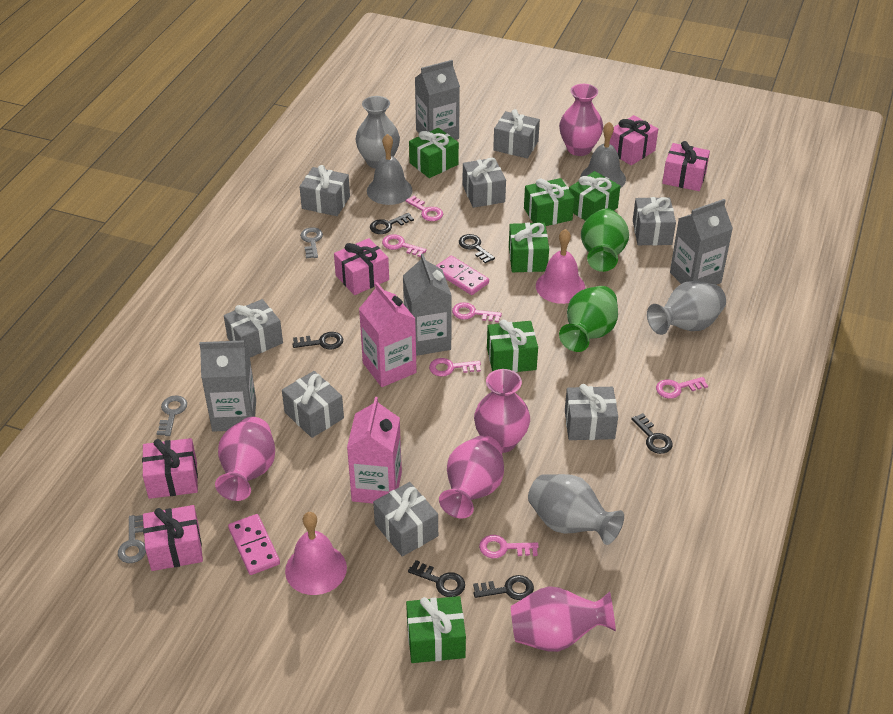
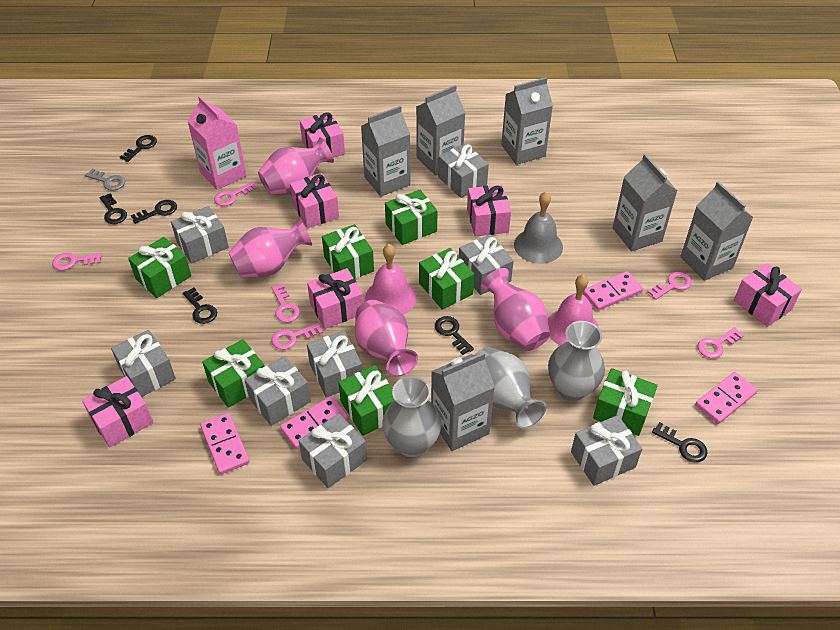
green gift: [406,596,466,663] [409,128,459,178] [487,320,538,372] [509,223,549,272] [524,178,574,226] [569,171,620,221] = 6 -> [128,237,191,298] [202,339,265,408] [322,224,374,279] [338,365,395,436] [385,190,438,245] [419,248,474,310] [593,368,658,436] = 7
green vase: [559,286,618,352] [581,208,629,272] = 2 -> none = 0
grey bell: [367,134,413,205] [581,122,626,188] = 2 -> [514,191,563,264] = 1
grey carton: [199,340,256,432] [403,254,452,356] [415,60,460,140] [670,199,733,285] = 4 -> [361,106,411,197] [416,85,465,176] [431,352,495,451] [501,77,553,165] [613,154,677,252] [680,181,753,281] = 6
grey key: [118,515,146,563] [157,395,187,436] [300,227,323,258] = 3 -> [85,169,125,190] = 1
pink carton: [347,397,402,503] [359,282,417,387] = 2 -> [188,96,247,190] = 1
pink domino: [228,514,280,575] [436,256,489,295] = 2 -> [200,413,250,475] [280,396,348,449] [583,271,643,311] [695,372,758,424] = 4
pink gift: [142,438,198,499] [143,505,203,571] [334,238,389,295] [609,115,658,165] [662,141,710,191] = 5 -> [82,376,154,448] [290,173,339,228] [300,112,345,158] [307,268,364,329] [467,185,511,236] [734,263,802,327] = 6
pink vase: [215,417,275,501] [439,435,504,519] [474,369,530,453] [511,586,616,652] [559,84,603,156] = 5 -> [228,218,312,278] [258,137,334,194] [355,300,418,377] [481,268,550,351] = 4

